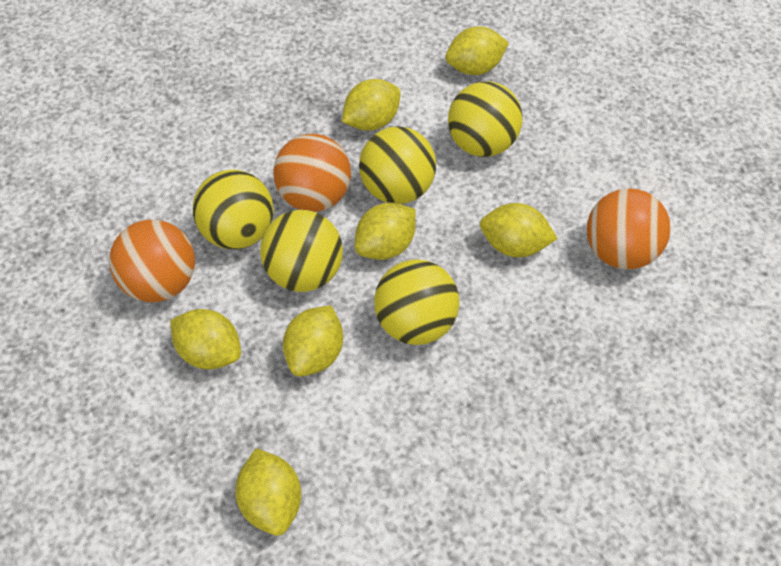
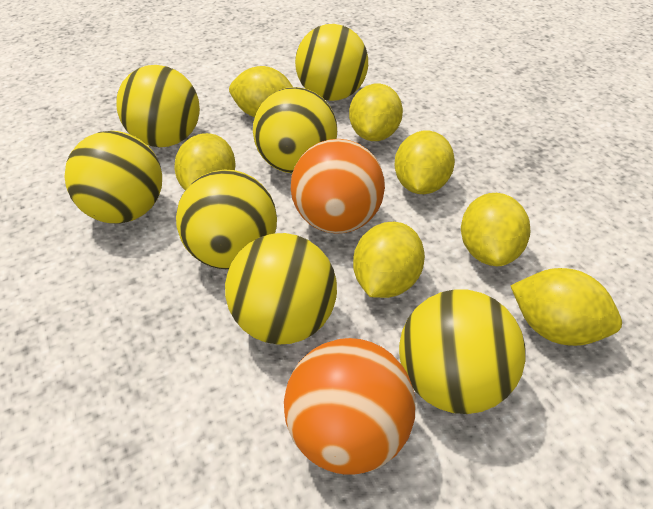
orange ball: [109,220,195,302] [273,134,351,212] [587,188,671,269] = 3 -> [284,338,415,475] [291,139,385,234] = 2
yellow ball: [193,169,274,249] [260,210,343,292] [359,126,436,204] [374,259,460,345] [448,81,523,157] = 5 -> [64,131,162,223] [116,65,200,147] [176,170,277,269] [225,233,337,345] [253,87,337,174] [295,24,368,101] [399,289,526,414] = 7

